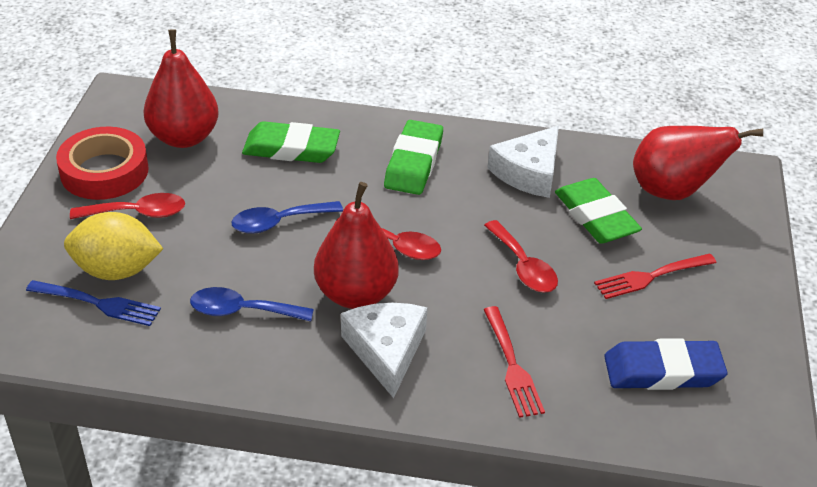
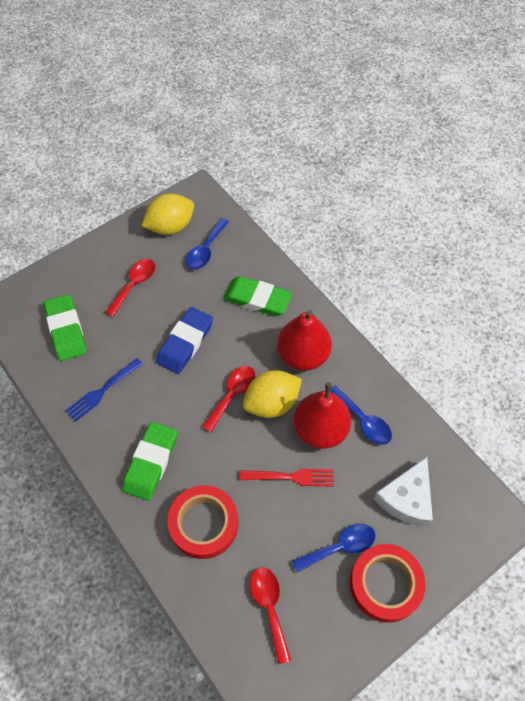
blue spoon: [190,287,314,322] [232,201,343,234] = 2 -> [186,218,229,269] [292,524,376,572] [330,385,392,445] = 3
red fork: [483,306,545,418] [594,254,717,299] = 2 -> [240,469,334,487] = 1
red pear: [143,29,219,148] [314,182,399,309] [633,126,763,200] = 3 -> [277,310,332,371] [293,382,351,449] = 2
red tape: [56,127,149,200] = 1 -> [168,485,238,559] [350,544,426,623] = 2
white cheese: [341,303,428,398] [487,126,559,198] = 2 -> [374,457,433,527] = 1
yellow lemon: [64,212,163,280] = 1 -> [142,193,194,235] [243,370,302,418] = 2

